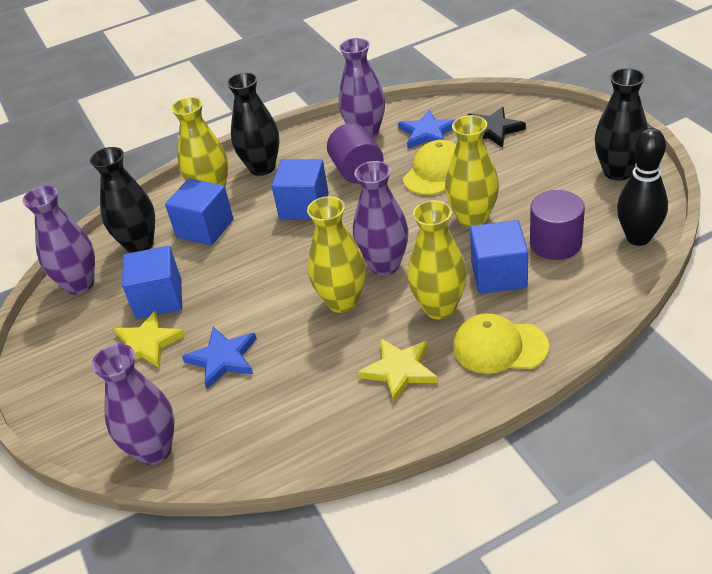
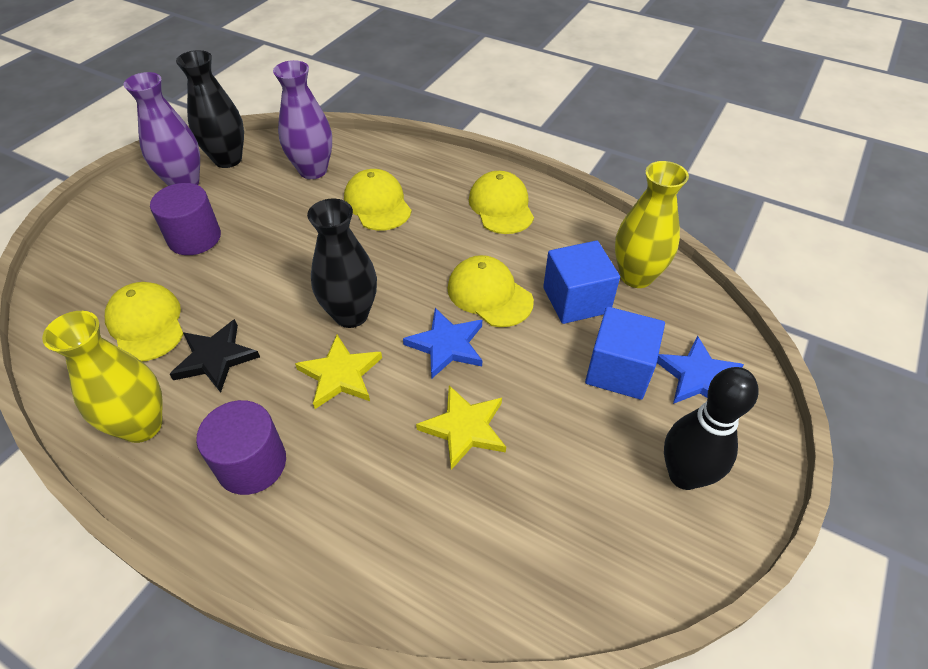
black vase: [90,147,155,253] [227,72,279,176] [595,68,648,181] = 3 -> [176,50,244,168] [307,199,377,328] = 2
blue cube: [122,246,182,319] [165,178,234,246] [272,159,329,220] [470,220,528,294] = 4 -> [543,240,620,324] [585,307,665,400] = 2
purple vase: [23,186,95,295] [92,344,175,465] [339,38,385,138] [353,161,409,276] = 4 -> [124,72,200,186] [273,60,332,179] = 2
yellow cap: [403,140,456,195] [453,313,549,374] = 2 -> [105,282,184,361] [344,169,412,231] [447,255,534,327] [469,171,534,234] = 4
yellow vase: [171,97,228,188] [307,196,366,313] [407,200,467,319] [445,115,499,228] = 4 -> [42,311,163,443] [615,161,689,288] = 2

